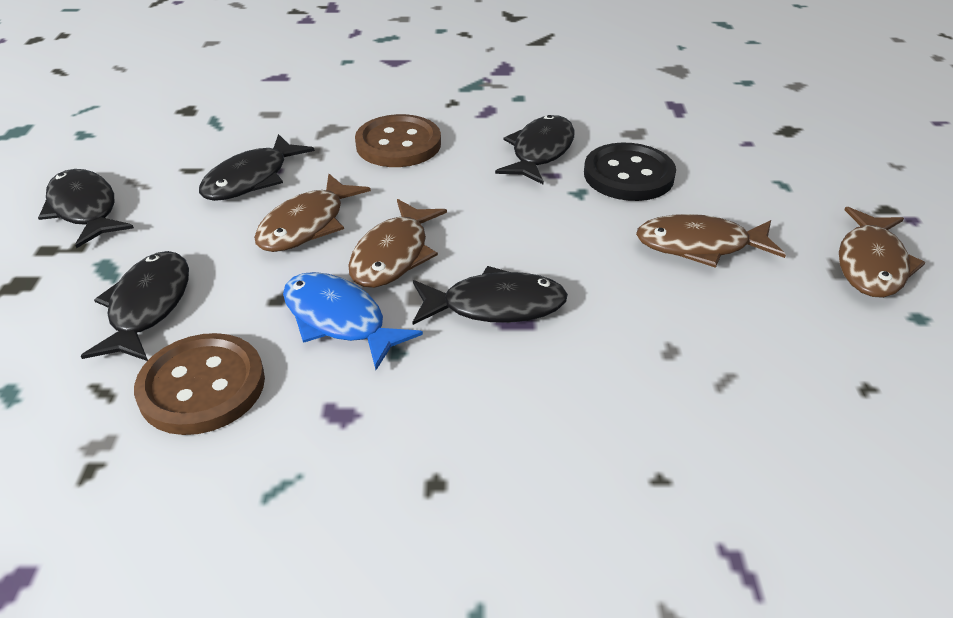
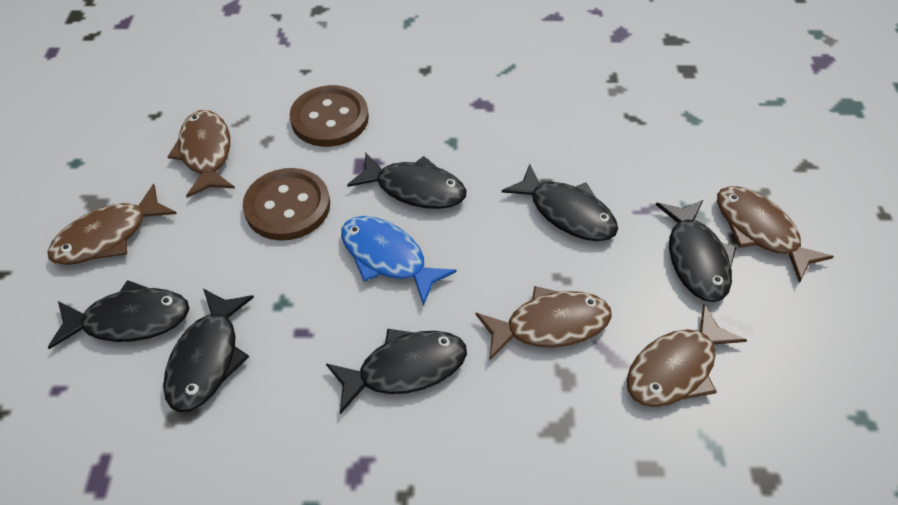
black button: [584,143,676,201] = 1 -> none = 0
black fish: [38,169,134,248] [81,251,189,361] [199,134,315,201] [412,266,568,325] [495,115,575,185] = 5 -> [48,280,190,349] [163,289,254,412] [326,329,467,414] [347,153,467,209] [502,164,618,241] [656,200,736,302] = 6
brown fish: [254,174,371,252] [348,199,447,288] [636,214,786,268] [839,207,925,298] = 4 -> [48,184,177,265] [168,110,235,198] [475,286,612,361] [627,304,747,407] [717,186,834,283] = 5

